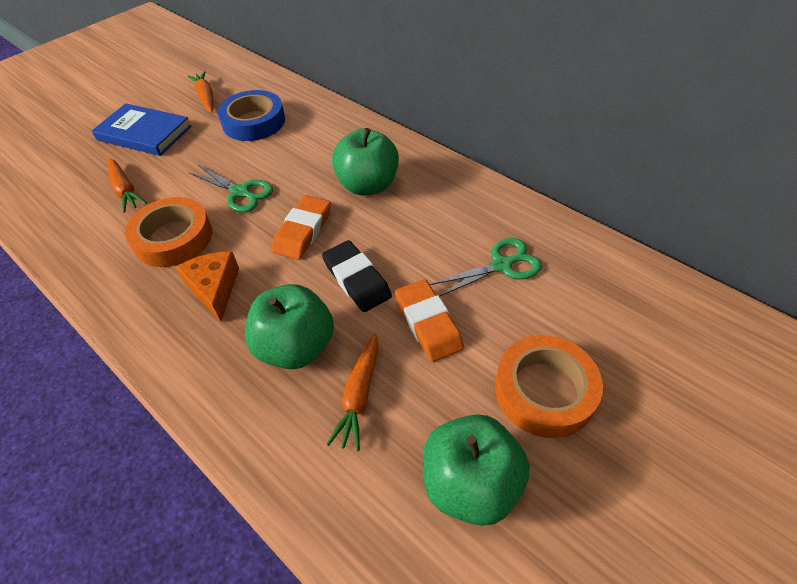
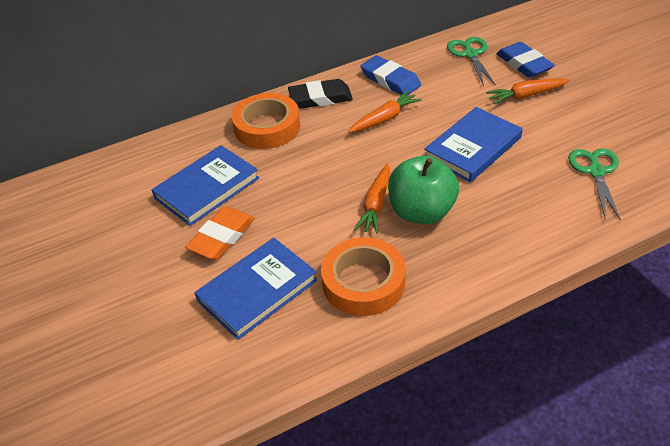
blue book: [92,103,192,156] = 1 -> [152,145,259,226] [195,238,317,340] [424,107,523,182] = 3
blue eraser: none = 0 -> [360,55,421,96] [496,42,555,78] = 2
blue tape: [218,90,285,141] = 1 -> none = 0
green apple: [245,284,334,369] [332,128,399,195] [423,414,530,526] = 3 -> [388,155,459,224] = 1
orange cheese: [176,251,239,322] = 1 -> none = 0
orange eraser: [272,195,331,260] [395,279,464,362] = 2 -> [185,206,255,260] = 1

